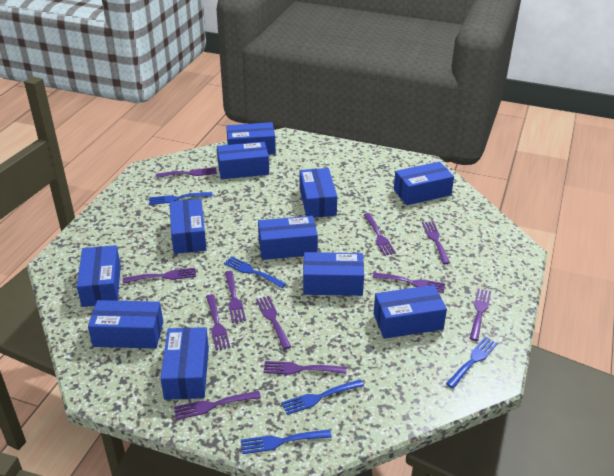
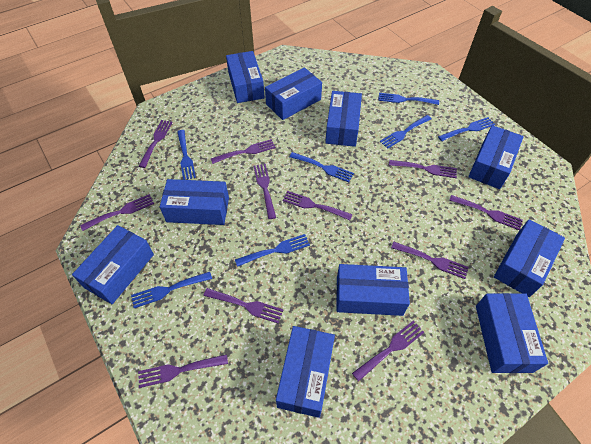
blue box: [77,245,121,307] [88,300,163,349] [160,327,209,400] [170,199,207,254] [217,142,269,179] [226,122,276,155] [258,216,318,260] [300,168,337,218] [303,252,364,296] [374,285,447,339] [394,162,454,205] = 11 -> [72,225,154,304] [160,179,229,225] [226,51,265,103] [265,67,322,120] [276,326,335,418] [325,91,362,147] [336,264,410,316] [468,125,524,189] [476,293,548,373] [494,220,565,297] = 10
blue fork: [149,192,213,205] [224,256,286,288] [241,429,332,454] [281,379,364,415] [446,337,498,389] = 5 -> [131,272,212,308] [177,130,196,180] [235,234,310,267] [289,152,354,182] [378,93,439,105] [380,115,432,148] [438,117,495,141] = 7

